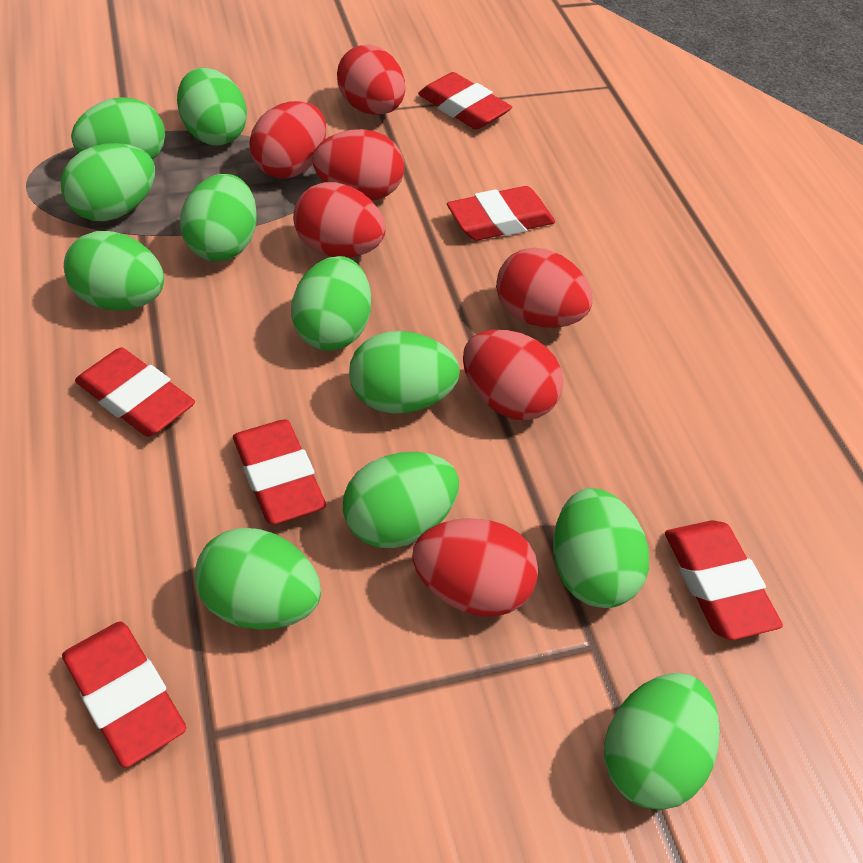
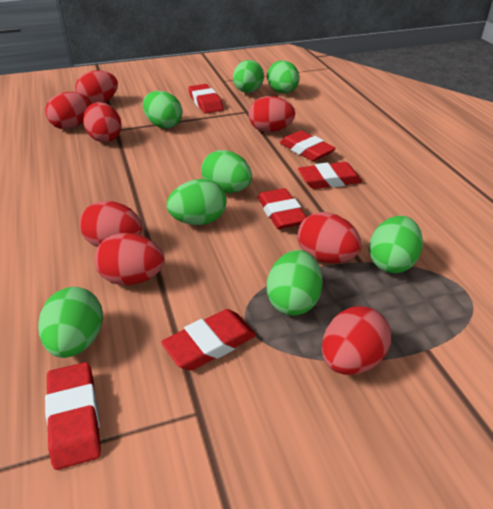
green egg: [61,143,155,221] [64,231,164,310] [71,97,165,160] [177,68,247,146] [180,174,257,261] [194,528,321,629] [291,256,371,351] [343,452,459,548] [349,331,460,413] [553,488,649,608] [604,673,719,810] = 11 -> [38,287,103,358] [143,91,182,128] [166,179,226,225] [201,150,252,193] [233,60,264,93] [267,60,300,93] [267,250,323,316] [369,216,423,273] = 8
red egg: [249,101,327,179] [293,182,385,258] [313,129,404,200] [337,45,405,115] [412,518,538,617] [463,330,564,421] [496,247,592,328] = 7 -> [45,92,91,129] [75,70,118,104] [79,201,142,247] [83,102,122,143] [94,233,165,285] [249,96,295,132] [297,212,362,263] [322,306,391,375] = 8

